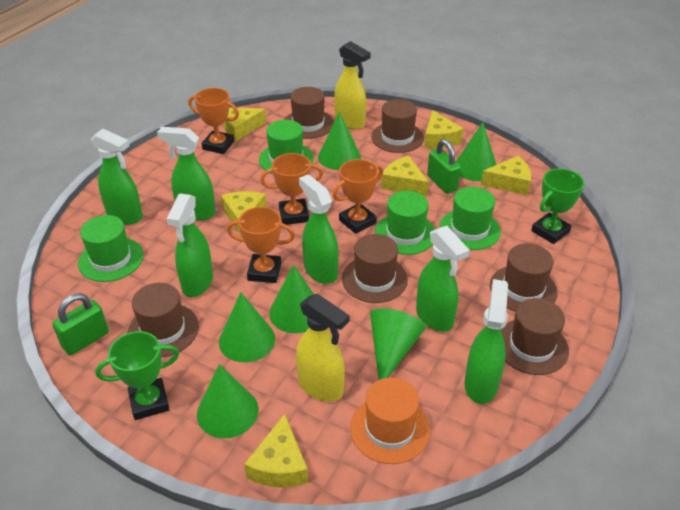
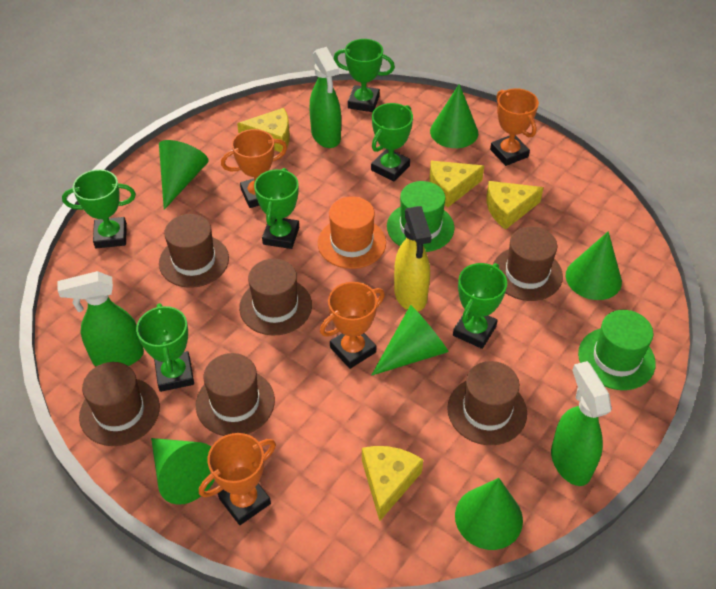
green hat: [78,215,144,282] [259,120,314,174] [375,191,435,255] [439,187,501,250] = 4 -> [387,181,455,252] [578,310,656,390] = 2
green padlock: [52,293,109,355] [427,139,461,194] = 2 -> none = 0
green spray bottle: [91,129,143,225] [157,127,216,220] [167,194,213,297] [299,174,338,284] [416,226,470,332] [465,279,508,404] = 6 -> [57,271,144,367] [310,47,341,148] [551,361,612,486] = 3
green trophy: [95,331,179,420] [531,169,584,244] = 2 -> [62,169,136,248] [136,303,194,392] [254,168,299,249] [334,39,395,112] [371,103,413,182] [453,263,507,349] = 6
yellow cheese: [221,191,267,235] [224,107,266,141] [244,414,308,488] [381,156,429,197] [424,110,464,148] [481,156,531,195] = 6 -> [237,108,290,152] [362,446,423,521] [430,161,484,208] [486,181,544,230] = 4
yellow spray bottle: [296,294,350,402] [334,41,371,129] = 2 -> [394,206,432,312] = 1

